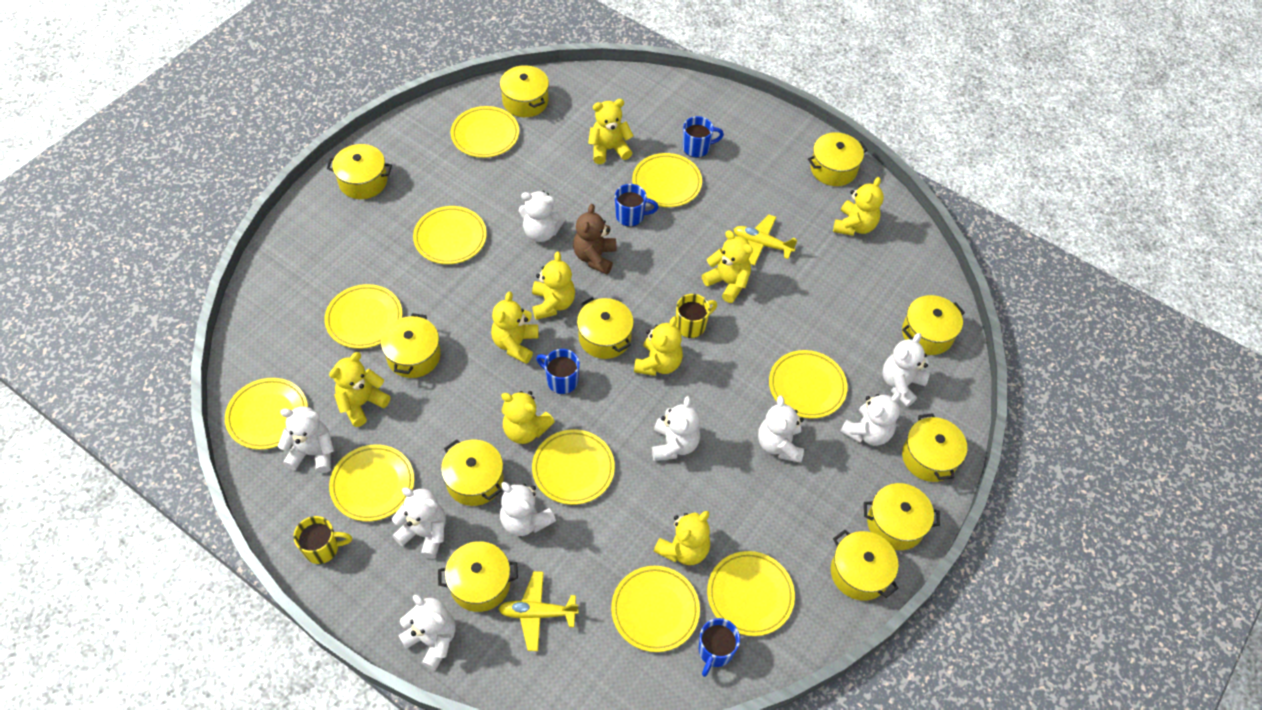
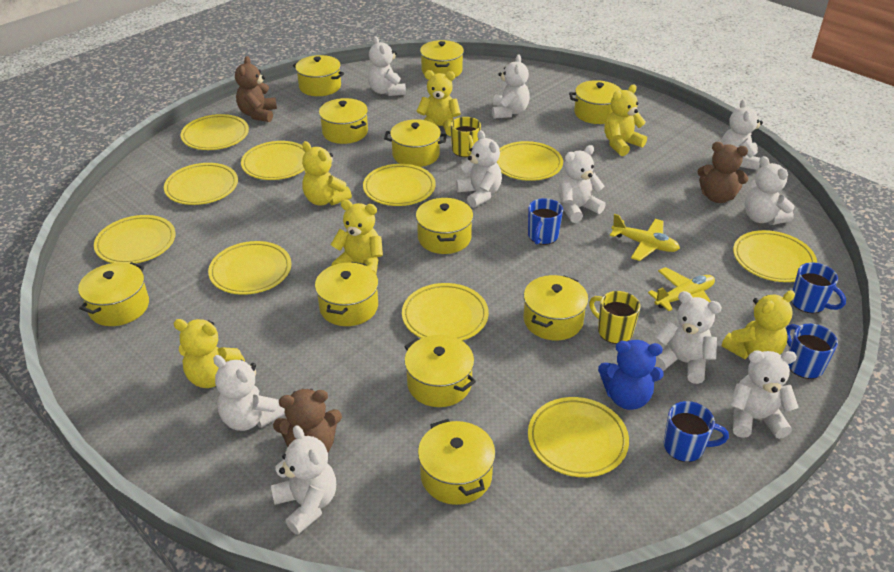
blue teddy bear: none = 0 -> [598,340,664,410] = 1
brown teddy bear: [573,204,616,274] = 1 -> [235,56,277,122] [273,389,342,452] [698,142,749,203] = 3
white teddy bear: [278,406,334,473] [392,487,446,559] [398,595,456,670] [500,482,556,536] [519,191,566,242] [652,396,700,461] [758,396,804,463] [840,392,901,446] [882,333,930,407] = 9 -> [213,355,285,431] [271,425,336,535] [368,36,406,96] [456,130,502,208] [492,55,530,119] [558,145,606,223] [655,291,722,384] [721,99,763,170] [730,350,798,439] [745,156,794,225] = 10
yellow teddy bear: [329,352,391,427] [491,291,539,364] [501,391,555,444] [532,252,575,320] [588,99,634,164] [634,316,683,376] [654,511,710,565] [702,230,753,303] [833,177,884,236] = 9 -> [173,319,245,388] [302,141,352,206] [331,199,383,274] [417,70,461,136] [605,84,647,156] [722,290,795,359] = 6

